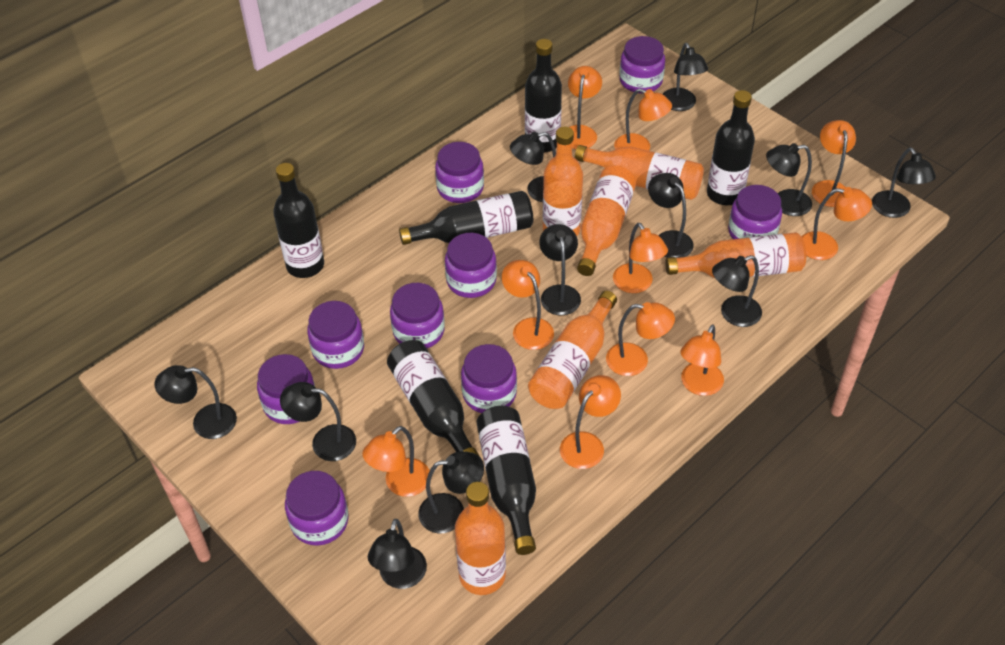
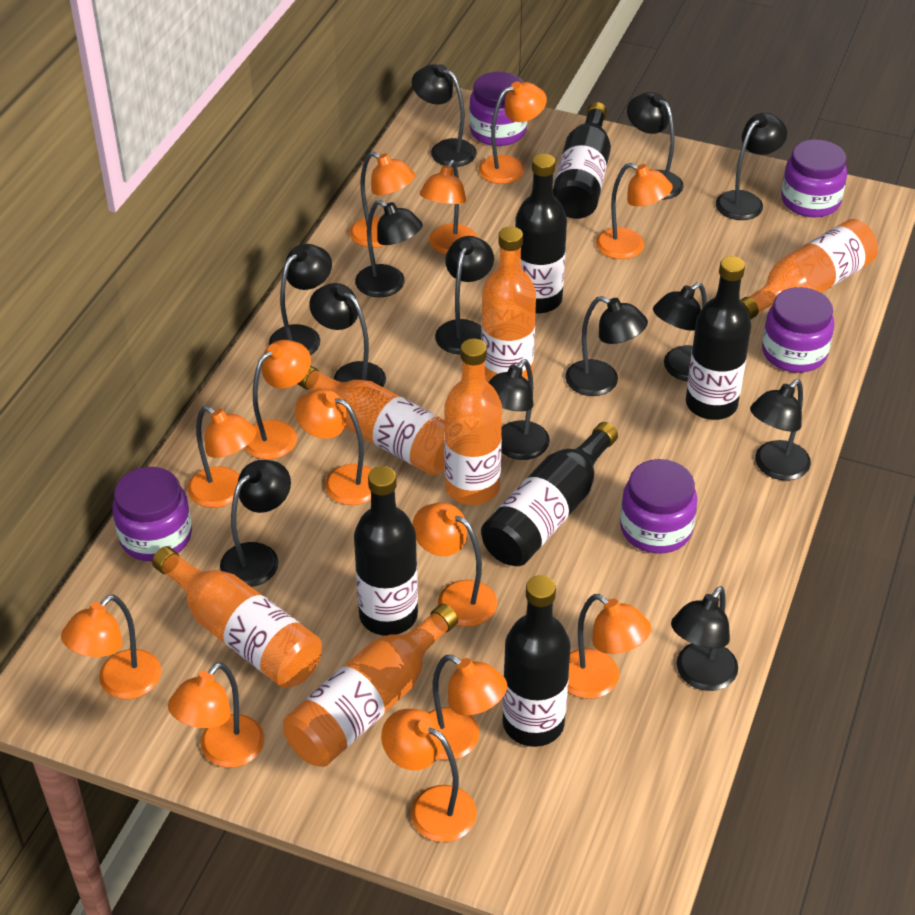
black lamp: [154,365,237,439] [280,382,356,461] [368,519,427,589] [418,451,484,534] [510,132,556,202] [539,224,581,315] [648,173,694,258] [663,43,708,111] [712,255,762,327] [766,143,812,216] [872,148,936,218] = 11 -> [220,460,291,587] [269,244,332,355] [309,283,386,387] [355,200,423,297] [412,64,477,167] [435,236,494,354] [488,359,550,460] [565,296,648,396] [627,92,684,200] [653,282,707,381] [671,586,738,691] [716,113,787,220] [750,379,811,481] = 13
orange lamp: [363,426,430,497] [502,260,554,350] [560,375,621,469] [568,66,602,149] [606,302,675,376] [613,223,668,293] [614,88,672,151] [680,325,724,396] [802,187,872,260] [812,120,856,207] = 10 -> [61,594,161,699] [168,662,264,768] [187,406,256,508] [244,340,311,459] [295,389,372,505] [349,152,415,248] [381,709,477,842] [413,502,497,627] [420,160,477,254] [428,655,507,760] [478,81,547,184] [568,594,651,699] [596,163,673,259] = 13
purple jar: [257,354,315,424] [285,471,349,546] [307,301,364,369] [390,283,445,349] [435,142,484,203] [445,233,497,298] [461,344,517,413] [619,36,665,93] [728,185,782,239] = 9 -> [112,467,192,561] [469,72,527,146] [620,459,697,554] [762,287,834,373] [781,139,847,217] = 5

